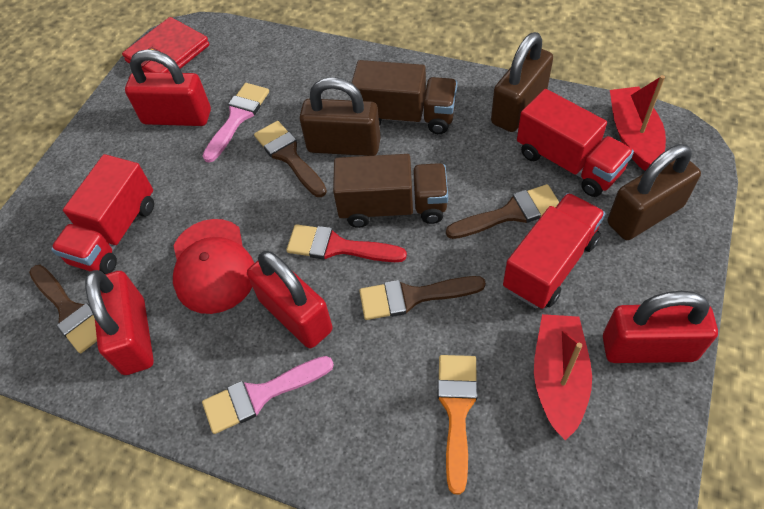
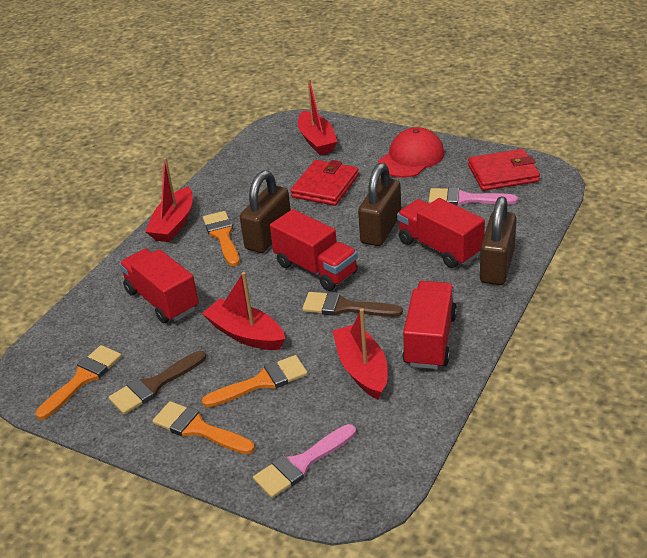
brown brush: [29,265,97,353] [254,121,327,197] [359,276,486,320] [446,184,559,239] = 4 -> [108,351,206,414] [302,292,403,317] = 2
brown truck: [333,154,448,228] [352,60,457,134] = 2 -> none = 0
orange brush: [438,355,478,495] = 1 -> [35,345,122,420] [152,401,255,454] [202,355,308,407] [203,211,239,266] = 4
red boat: [534,314,592,441] [610,75,666,171] = 2 -> [145,158,193,242] [202,272,285,350] [298,79,338,155] [332,309,388,400] = 4
red brush: [286,224,407,262] = 1 -> none = 0
red padlock: [85,270,154,375] [125,49,211,126] [247,251,333,348] [603,291,718,363] = 4 -> none = 0
red truck: [51,154,154,274] [503,193,606,309] [517,89,634,197] = 3 -> [119,249,199,323] [270,209,358,291] [397,198,485,268] [402,281,457,369] = 4
red wallet: [122,17,210,73] = 1 -> [291,160,359,206] [468,149,540,191] = 2

